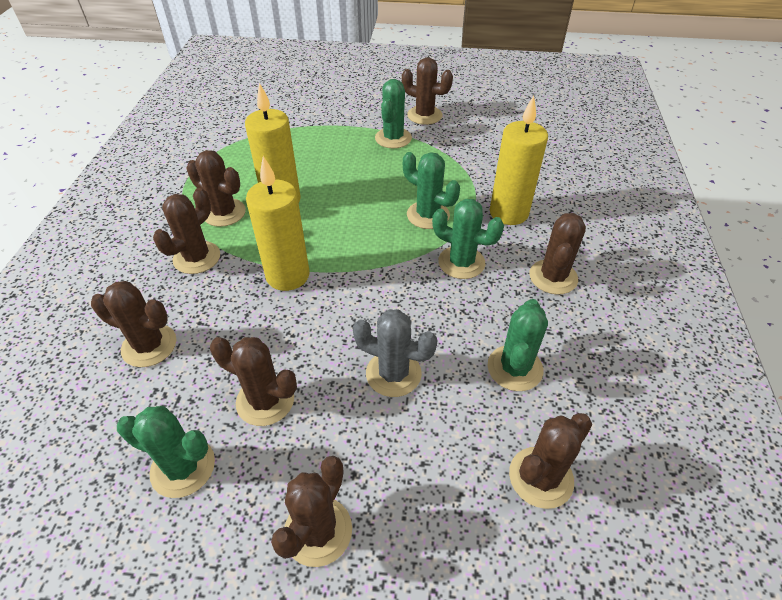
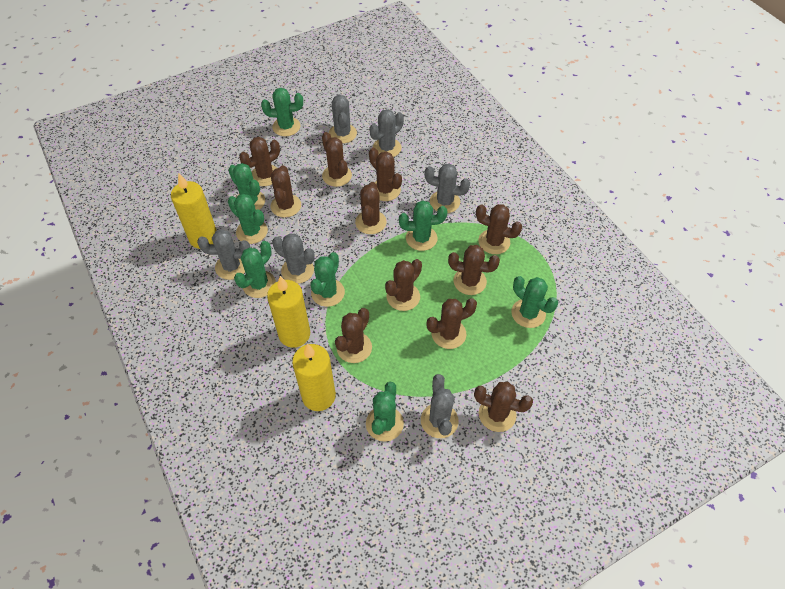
brown cactus: [91,281,177,367] [153,188,220,274] [186,150,246,227] [210,337,297,426] [271,456,352,567] [402,57,453,125] [509,413,592,509] [529,213,586,295] = 8 -> [239,137,280,186] [271,165,301,218] [322,132,352,187] [335,308,372,363] [355,182,387,234] [369,148,402,201] [385,259,422,311] [426,298,477,349] [448,245,500,295] [474,382,533,432] [476,204,522,254] = 11
green cactus: [117,406,215,498] [375,79,412,149] [403,152,460,229] [432,199,504,279] [487,299,548,391] = 5 -> [228,163,265,210] [228,194,268,244] [234,241,276,298] [261,88,303,136] [310,252,345,307] [366,382,404,442] [399,201,448,251] [511,276,558,328] = 8
grey cactus: [353,310,438,397] = 1 -> [197,229,250,280] [272,233,315,284] [329,95,357,144] [369,109,404,157] [421,374,459,438] [425,164,470,213] = 6

